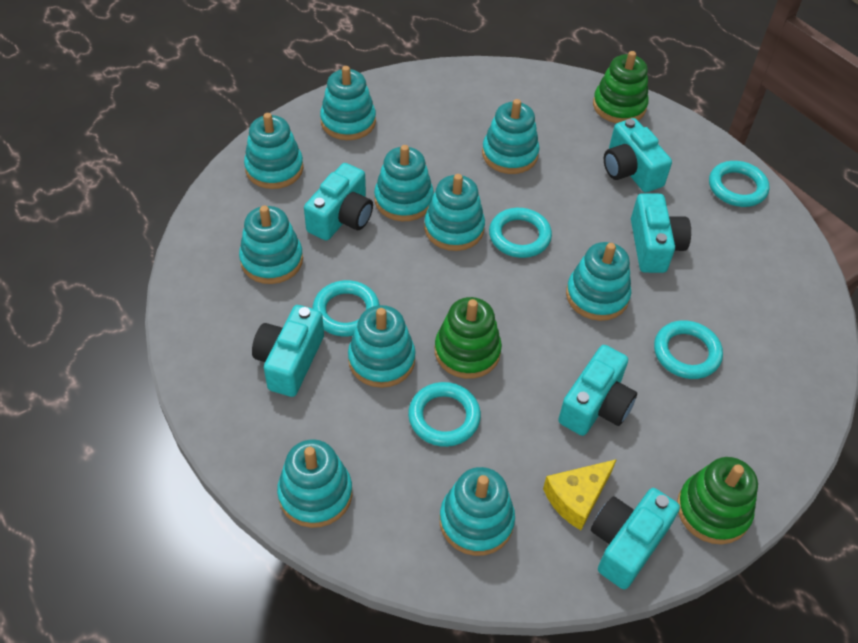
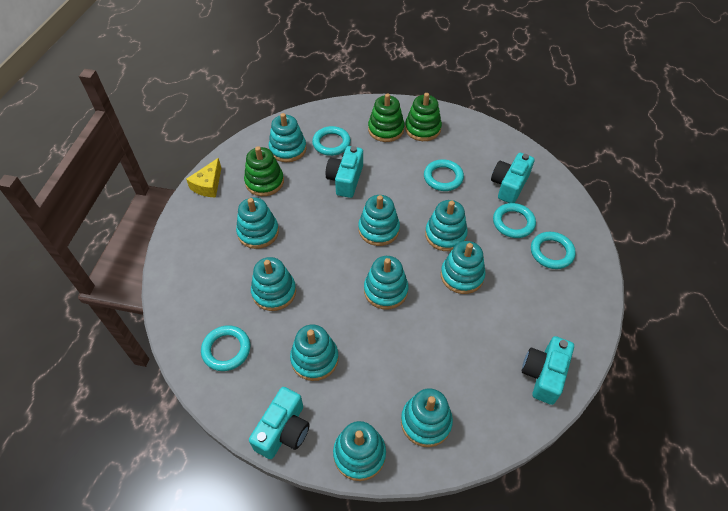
turquoise camera: [252,305,324,397] [304,163,373,241] [558,345,637,436] [591,488,680,589] [604,118,672,192] [631,193,691,273] = 6 -> [249,387,310,459] [326,146,363,198] [491,153,535,203] [522,336,574,405] = 4

